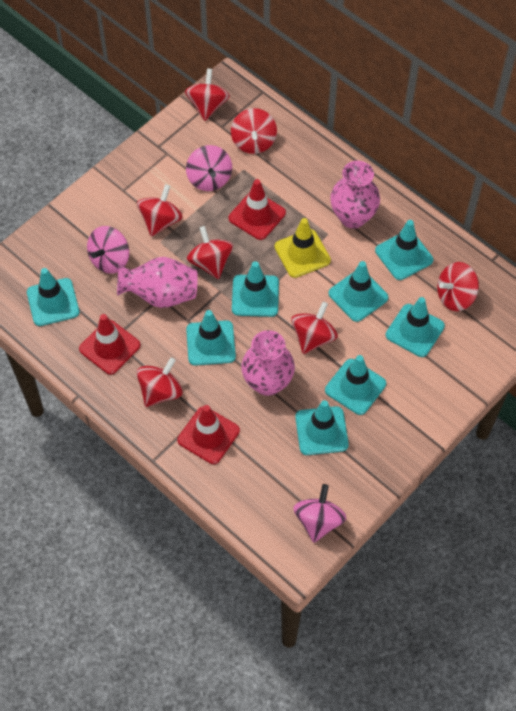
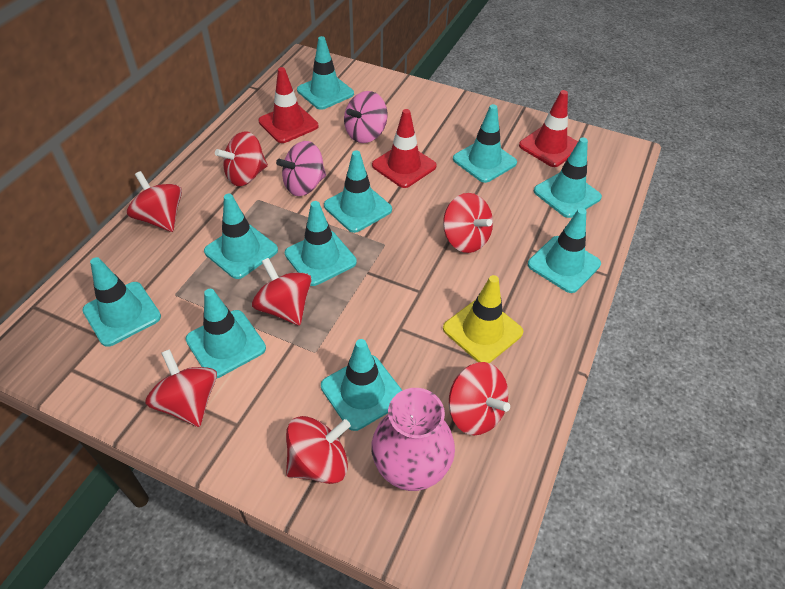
pink spinning top: [87,226,129,274] [186,145,232,191] [293,484,346,543] = 3 -> [276,141,326,196] [344,91,387,143] = 2
pink vase: [117,257,198,308] [241,330,295,396] [330,161,380,229] = 3 -> [371,388,455,491] = 1
turquoise traffic cone: [27,268,79,326] [186,310,236,366] [232,261,279,317] [295,400,349,455] [325,355,386,415] [329,261,388,322] [375,220,433,280] [386,297,445,357] = 8 -> [82,257,161,347] [186,289,266,379] [204,194,278,279] [285,201,357,286] [297,36,354,110] [321,339,403,431] [324,151,392,233] [453,104,517,183] [528,208,601,293] [534,138,602,218] = 10

